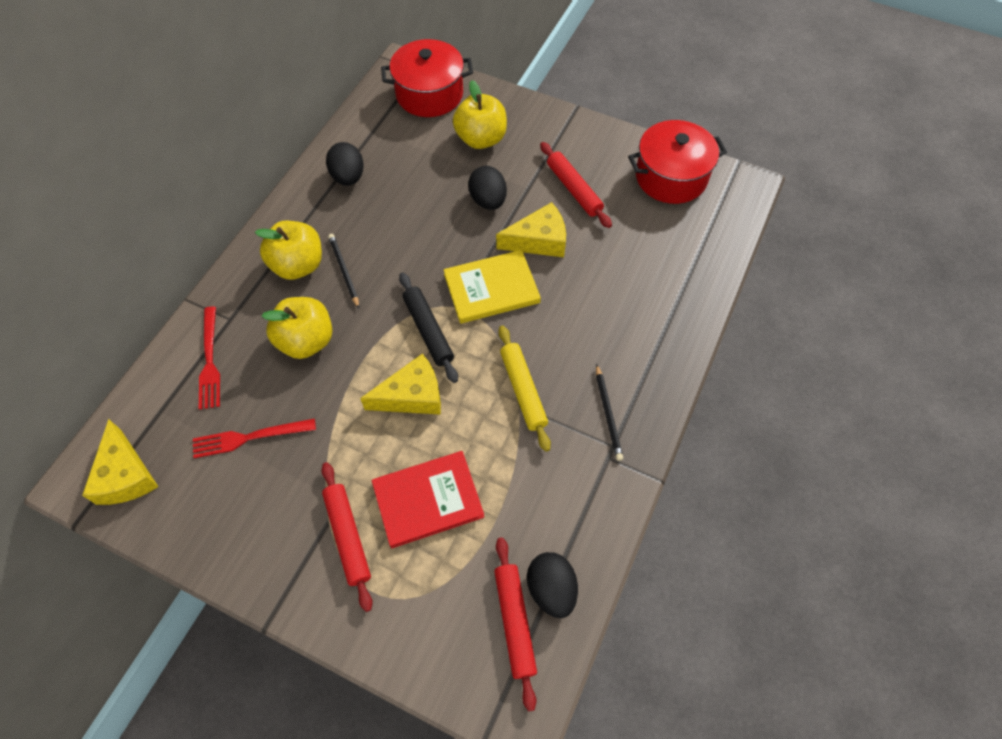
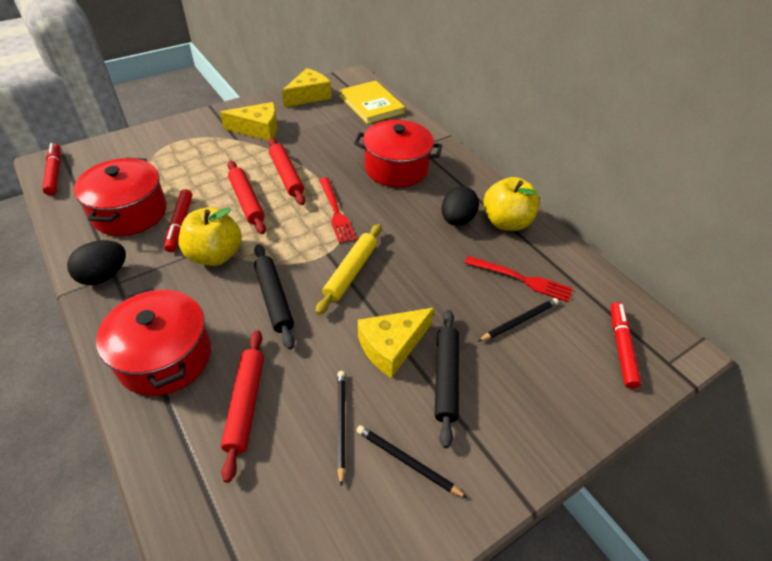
black egg: [326,142,364,186] [468,166,507,210] [527,552,578,618] = 3 -> [67,240,126,285] [442,186,479,226] = 2
black pencil: [328,234,359,309] [596,364,623,461] = 2 -> [337,371,346,487] [357,425,467,498] [477,298,559,342] = 3
black rolling pin: [399,272,458,383] = 1 -> [254,244,295,350] [435,310,459,448] = 2
red book: [372,451,484,549] = 1 -> none = 0
red marker: none = 0 -> [42,143,61,196] [164,189,192,252] [611,302,642,389] = 3
red pot: [381,39,473,117] [628,120,727,204] = 2 -> [74,158,167,236] [96,287,211,396] [354,120,442,187] = 3
yellow apple: [255,221,322,280] [261,297,332,359] [453,80,507,149] = 3 -> [178,207,242,266] [483,177,540,231] = 2

